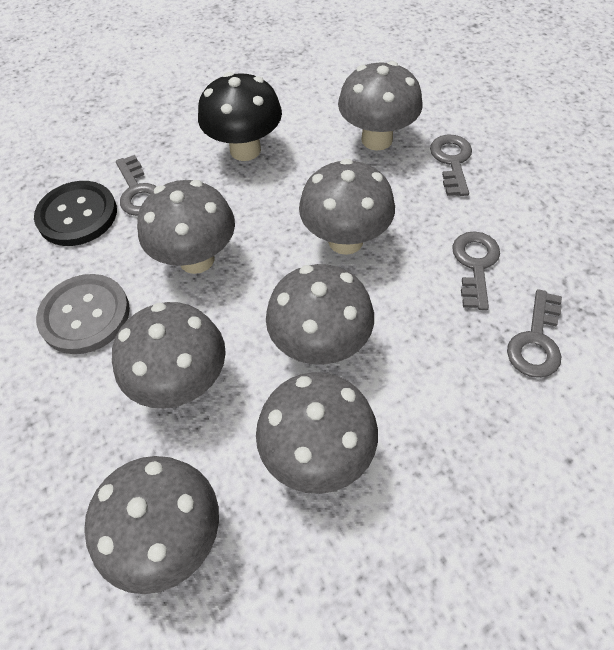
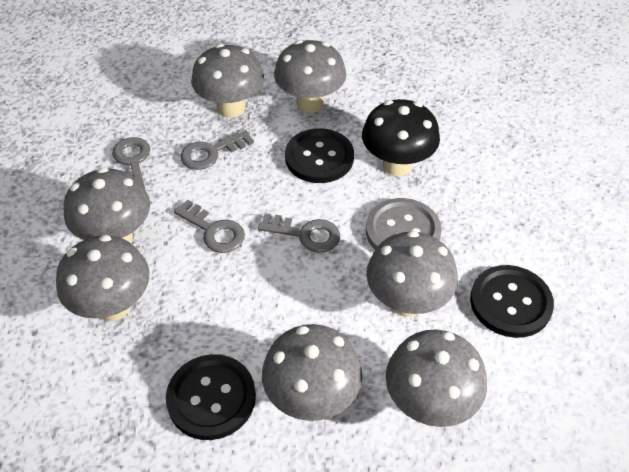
black button: [34,181,117,246] = 1 -> [166,354,256,440] [285,128,354,183] [470,265,554,338] = 3

